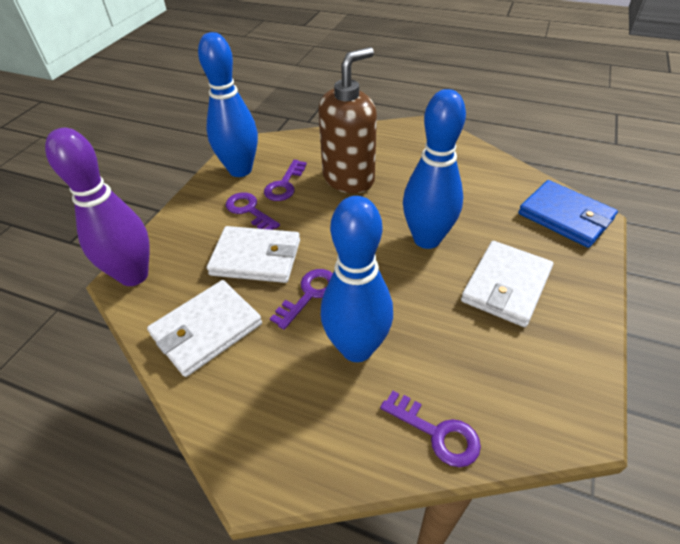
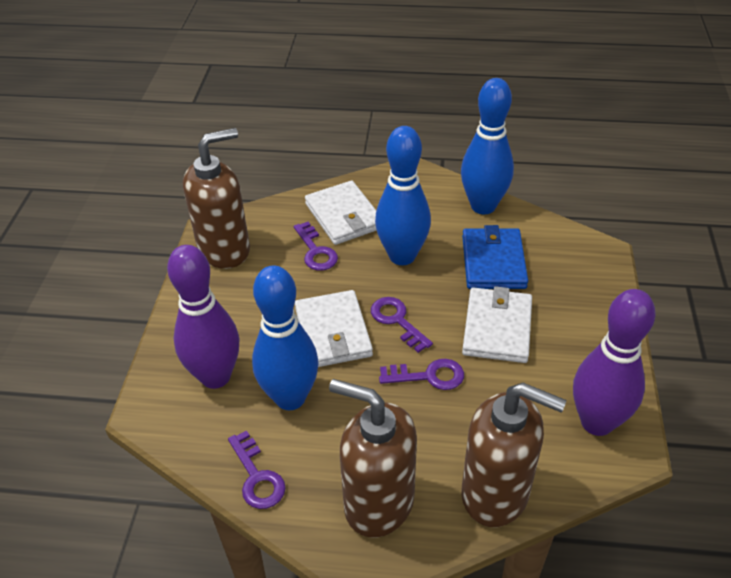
brown soap dispenser: [318,47,377,193] = 1 -> [183,128,250,269] [329,379,417,538] [461,383,566,527] = 3
purple bowling pin: [45,128,149,286] = 1 -> [167,245,240,389] [573,289,656,436] = 2

